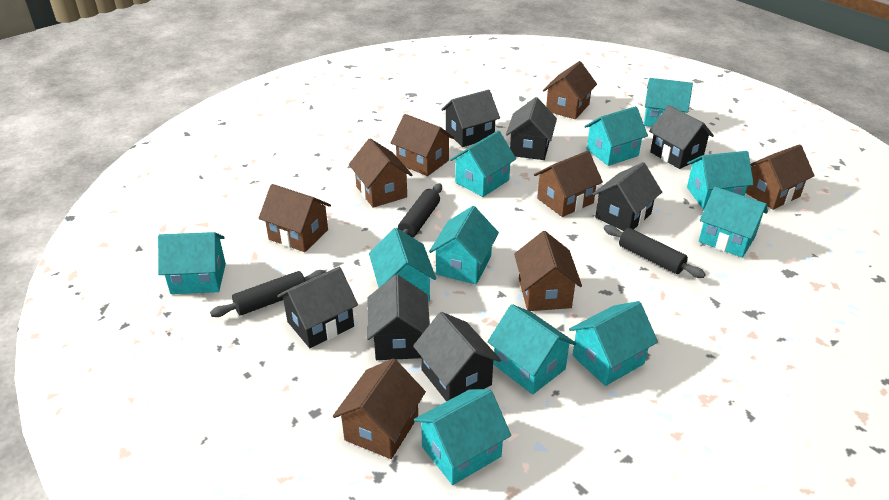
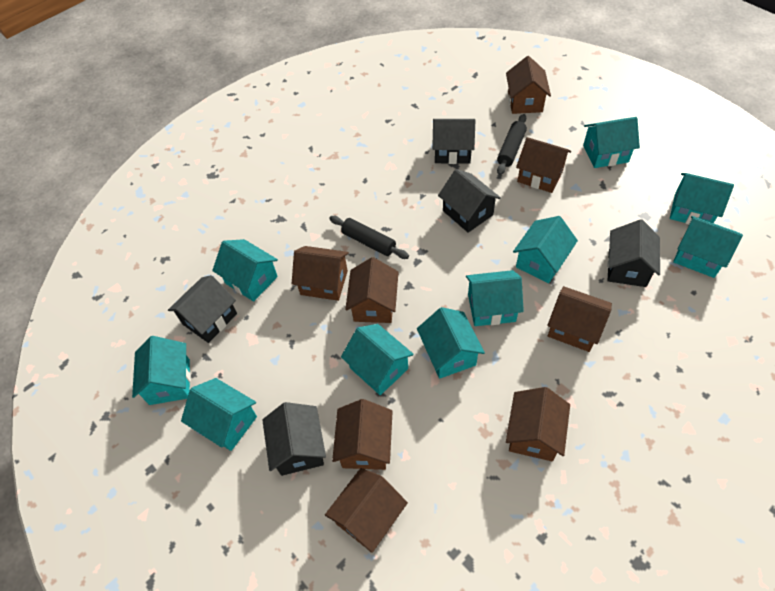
black house: [277,267,358,348] [367,275,430,360] [413,312,501,402] [441,90,500,147] [506,97,557,160] [592,162,662,231] [649,105,714,169] = 7 -> [168,275,237,343] [262,402,326,476] [432,119,475,164] [438,169,501,233] [607,219,660,287] = 5
black rolling pin: [210,270,326,317] [398,183,442,238] [604,225,706,278] = 3 -> [329,216,409,259] [497,114,527,175] = 2
turquoise house: [158,232,226,294] [369,228,436,302] [414,389,511,485] [429,206,499,284] [450,131,516,197] [488,304,576,394] [569,301,658,386] [585,106,648,166] [644,78,693,127] [687,151,754,209] [699,187,768,258] = 11 -> [132,336,191,405] [181,378,257,451] [212,239,278,302] [341,324,414,395] [417,307,485,379] [466,270,524,326] [513,216,578,283] [583,117,640,168] [670,173,734,224] [673,216,743,278] = 10

